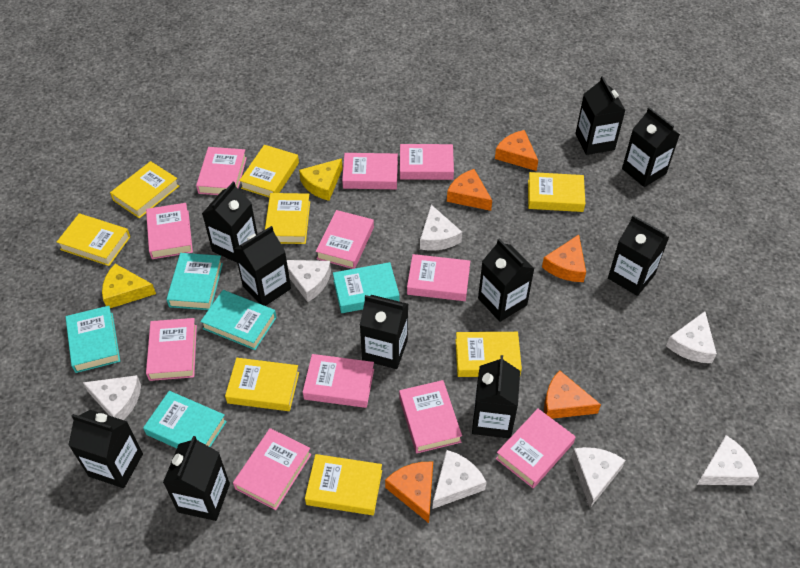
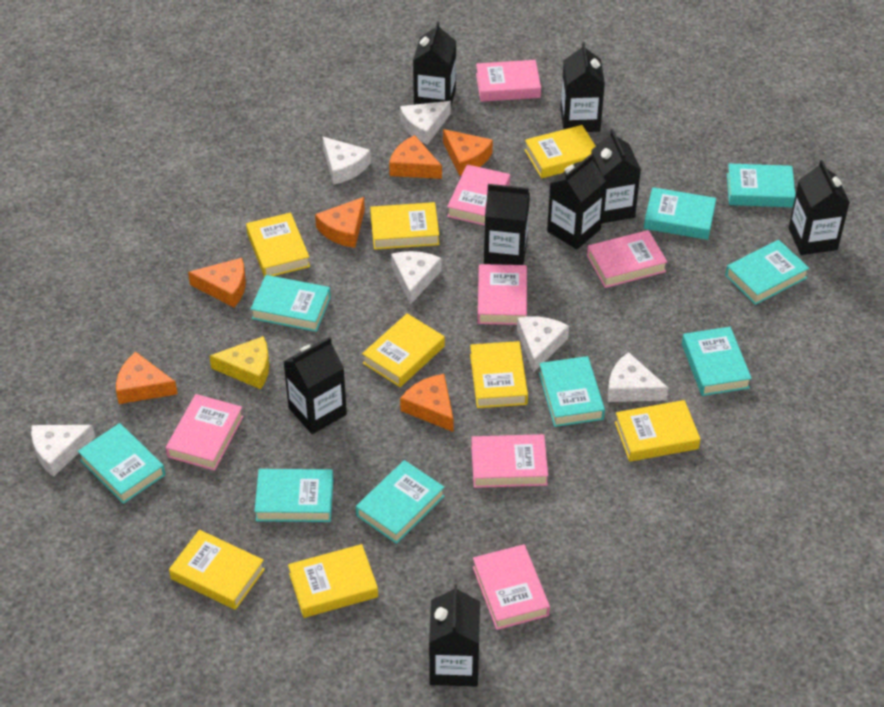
black carton: [68,410,143,488] [163,436,230,521] [202,182,257,263] [234,226,291,306] [360,295,408,369] [472,355,520,438] [478,238,535,322] [575,76,626,155] [608,215,669,296] [622,107,680,187] = 10 -> [283,337,347,434] [413,21,456,105] [429,584,480,687] [484,184,530,265] [547,154,606,249] [560,42,605,132] [591,129,641,223] [789,160,850,255] = 8
orange cheese: [385,462,433,523] [447,169,492,211] [495,130,538,171] [542,235,586,282] [544,370,601,419] = 5 -> [116,352,178,404] [188,258,246,307] [315,197,365,248] [389,135,442,179] [400,374,454,432] [443,129,493,176] = 6
pink book: [146,203,193,259] [146,318,197,381] [196,147,247,195] [233,428,311,510] [303,354,374,408] [316,210,374,269] [342,153,398,189] [399,380,462,453] [400,144,454,180] [407,254,470,301] [496,409,576,488] = 11 -> [166,394,244,471] [447,164,510,226] [471,434,548,488] [473,544,550,630] [476,60,541,102] [477,264,527,325] [587,230,667,288] = 7
turquoise book: [65,306,120,373] [143,391,227,448] [166,253,223,310] [200,290,277,350] [333,262,399,313] = 5 -> [78,423,165,504] [251,275,331,332] [254,469,333,522] [356,460,445,544] [539,356,605,427] [644,187,716,240] [682,327,752,396] [725,240,809,305] [727,163,796,207] = 9
white cheese: [83,375,141,420] [287,260,331,302] [420,205,462,251] [432,450,487,509] [571,447,625,508] [666,311,717,363] [697,435,759,485] = 7 -> [31,425,95,477] [322,136,371,185] [391,251,442,305] [400,101,451,145] [517,316,569,373] [608,352,668,402] = 6
yellow cheese: [102,264,156,308] [299,158,343,201] = 2 -> [209,336,269,389] = 1

